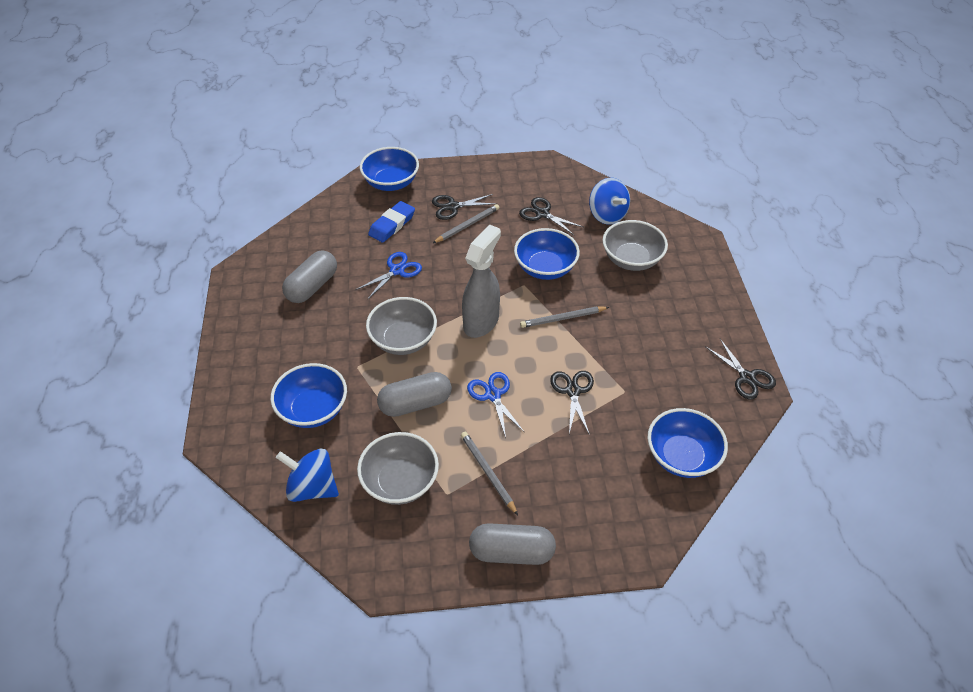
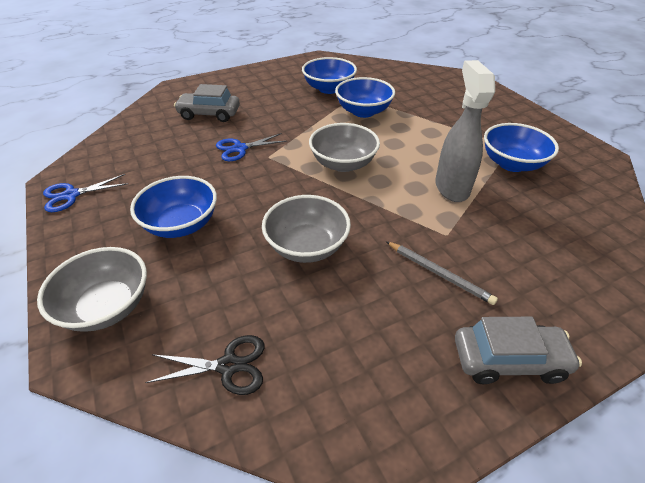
black scissors: [432,194,497,220] [519,197,583,236] [550,371,594,435] [705,339,776,399] = 4 -> [145,335,265,395] = 1
blue eraser: [368,201,415,243] = 1 -> none = 0
blue spinning top: [276,448,339,502] [589,178,630,225] = 2 -> none = 0
grey capsule: [282,251,337,303] [377,372,452,417] [469,523,556,565] = 3 -> none = 0
grey car: none = 0 -> [174,84,240,122] [455,317,582,384] = 2
grey pencil: [433,204,499,243] [461,432,518,515] [520,306,609,328] = 3 -> [386,241,498,305] = 1

